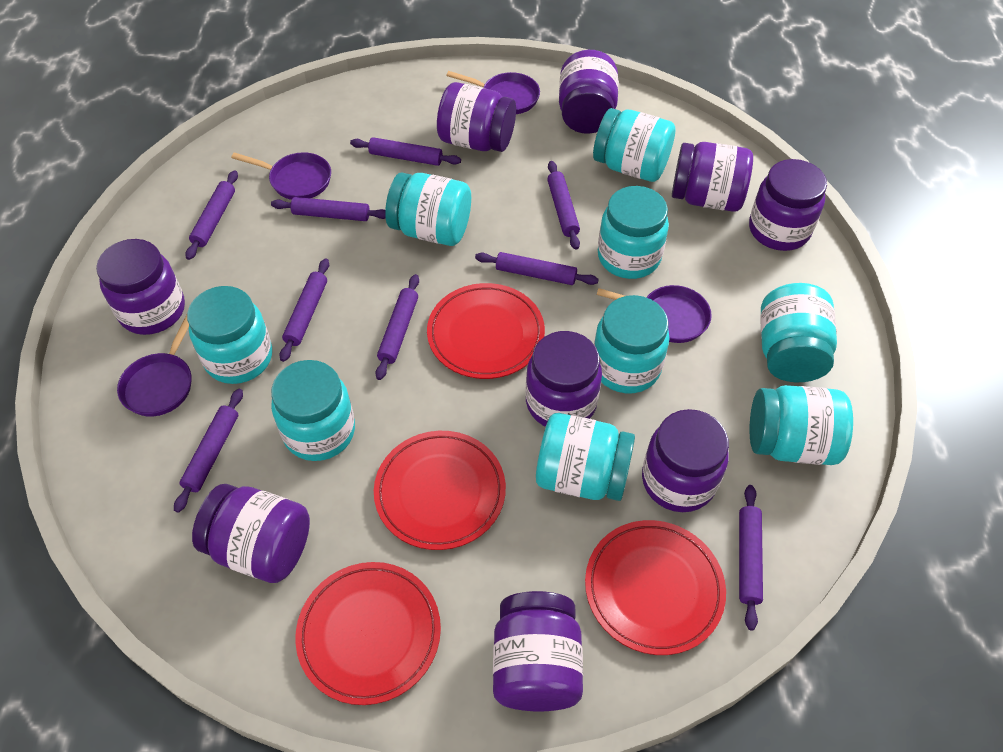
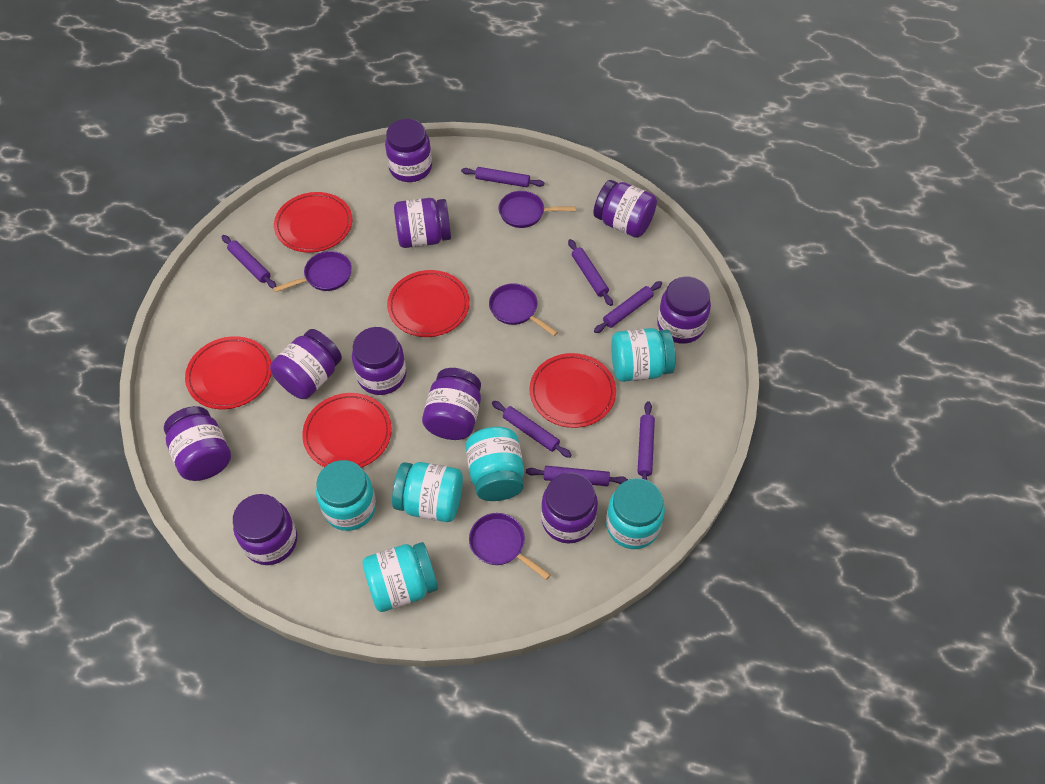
purple jar: [96,239,185,335] [192,484,310,583] [437,82,516,152] [493,591,583,712] [526,331,602,427] [559,50,618,134] [642,409,729,512] [672,142,753,212] [749,159,827,251] = 9 -> [164,406,231,481] [233,494,297,565] [270,329,342,399] [352,327,406,395] [385,119,432,182] [394,198,451,248] [422,368,481,440] [541,473,598,543] [593,180,657,238] [657,276,711,344] = 10
purple rolling pin: [174,389,243,513] [185,170,238,260] [271,197,385,221] [279,258,329,362] [350,137,461,166] [375,274,419,380] [475,252,599,285] [547,161,580,250] [739,485,763,630] = 9 -> [222,235,277,288] [461,167,544,187] [492,401,572,458] [526,466,628,486] [568,239,613,306] [594,281,662,333] [637,401,655,480] = 7
red plate: [295,562,441,705] [374,431,506,550] [427,283,545,379] [585,520,726,655] = 4 -> [185,336,271,409] [274,192,352,253] [302,393,392,468] [387,270,470,337] [529,353,616,428] = 5
turquoise jar: [187,286,272,384] [271,360,355,461] [385,173,471,246] [536,413,635,501] [593,108,676,182] [594,295,670,393] [598,186,669,279] [750,385,853,465] [760,283,837,382] = 9 -> [316,460,376,531] [363,542,438,612] [392,462,463,522] [466,427,524,501] [606,478,665,549] [611,328,675,382] = 6

